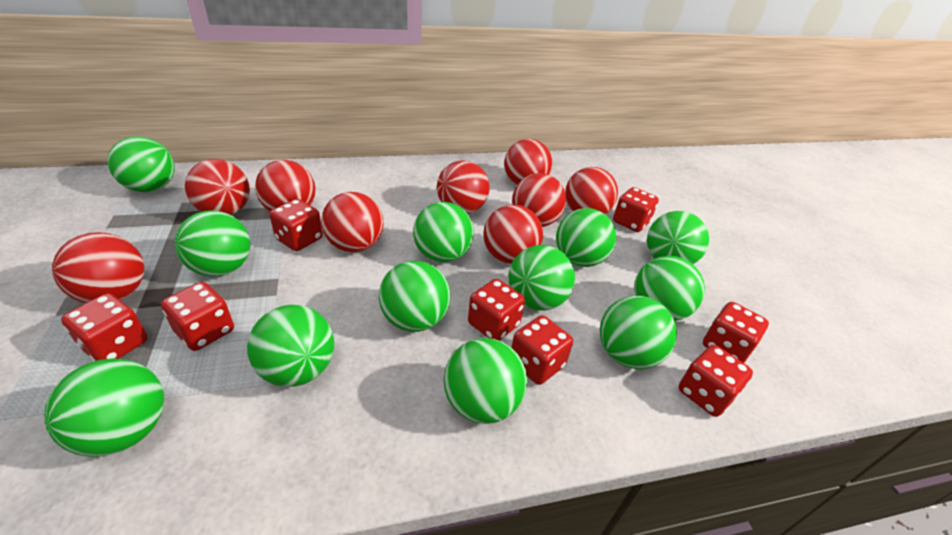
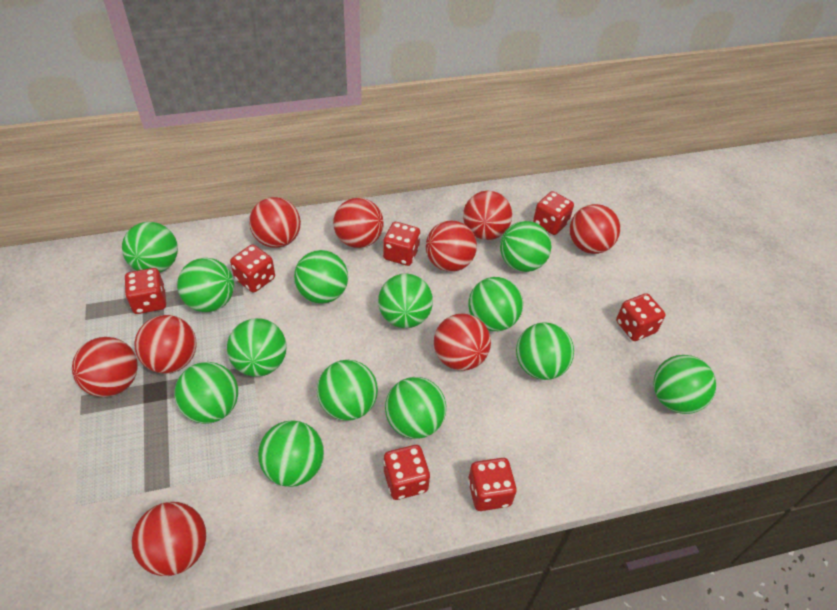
green ball: [44,359,164,457] [108,136,175,192] [175,210,250,277] [247,305,334,387] [379,261,450,332] [413,202,474,262] [444,338,527,424] [508,245,575,311] [556,208,616,267] [600,296,677,369] [634,256,705,321] [647,211,709,264] = 12 -> [122,222,178,272] [174,362,238,424] [177,258,234,312] [227,318,286,377] [258,420,324,487] [294,250,348,304] [317,360,378,421] [378,274,433,328] [385,377,446,439] [468,277,523,331] [500,221,551,272] [516,322,574,380] [653,355,716,414] = 13
red dice: [61,293,148,361] [161,282,234,351] [269,199,323,251] [468,279,525,341] [511,315,573,385] [613,187,659,232] [678,345,753,417] [703,302,769,363] = 8 -> [125,268,166,314] [230,244,275,293] [383,222,420,266] [384,445,430,500] [468,458,517,511] [533,191,574,235] [616,293,666,341] = 7

